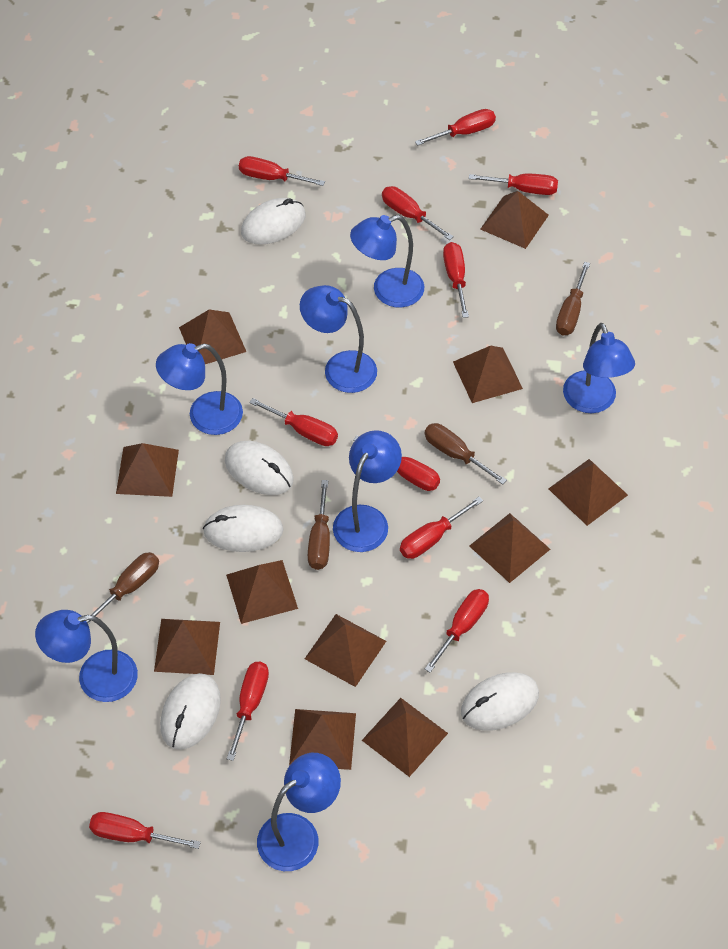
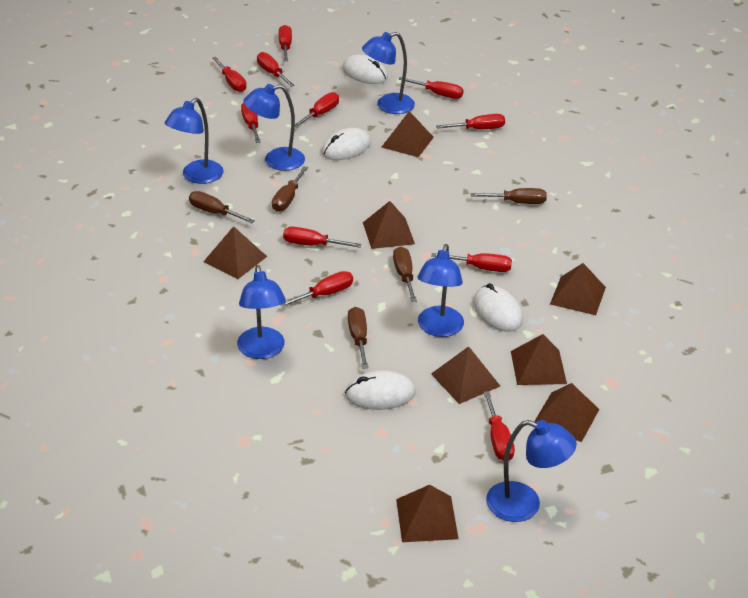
blue lamp: [35,610,138,702] [156,343,243,435] [257,753,341,871] [300,285,377,393] [333,430,402,552] [350,215,424,308] [563,323,635,413] = 7 -> [164,98,224,184] [237,265,286,359] [243,84,305,171] [362,32,415,114] [417,244,464,337] [486,420,577,522] = 6
brown pyramid: [116,443,179,497] [154,619,220,675] [179,309,246,364] [226,560,298,624] [289,709,356,770] [305,614,386,687] [362,698,448,777] [453,346,523,403] [469,513,550,583] [480,191,549,249] [548,459,628,526] = 11 -> [203,226,267,279] [363,201,415,249] [382,111,434,157] [396,485,459,542] [431,346,500,404] [511,334,567,385] [534,383,599,442] [550,263,606,315] = 8
brown screwdriver: [86,552,159,625] [308,480,330,570] [425,423,507,485] [556,262,590,336] = 4 -> [189,191,255,223] [272,166,308,212] [348,307,368,368] [393,246,417,302] [471,188,547,204] = 5
white mouse: [160,673,221,750] [203,505,283,552] [225,441,294,495] [241,198,305,245] [461,672,539,731] = 5 -> [321,128,371,160] [342,55,388,84] [345,371,416,410] [473,283,523,332] = 4

